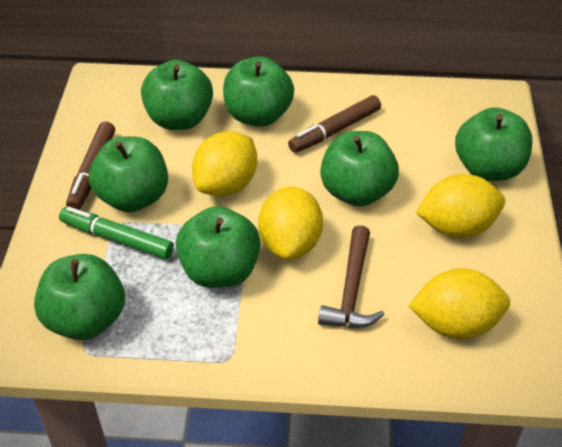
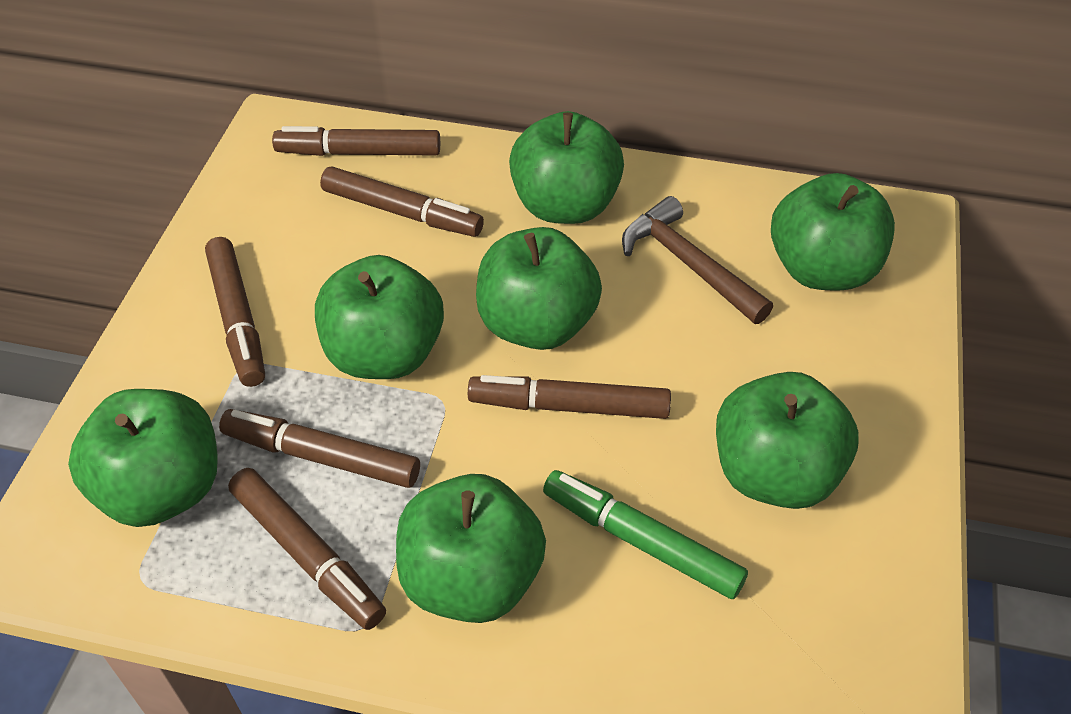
brown marker: [66,121,115,210] [288,95,381,153] = 2 -> [205,237,265,387] [219,409,420,488] [228,468,386,630] [272,126,440,156] [320,166,484,237] [468,375,671,419] = 6
yellow lemon: [192,131,257,196] [258,186,323,260] [409,268,510,339] [415,174,505,238] = 4 -> none = 0

